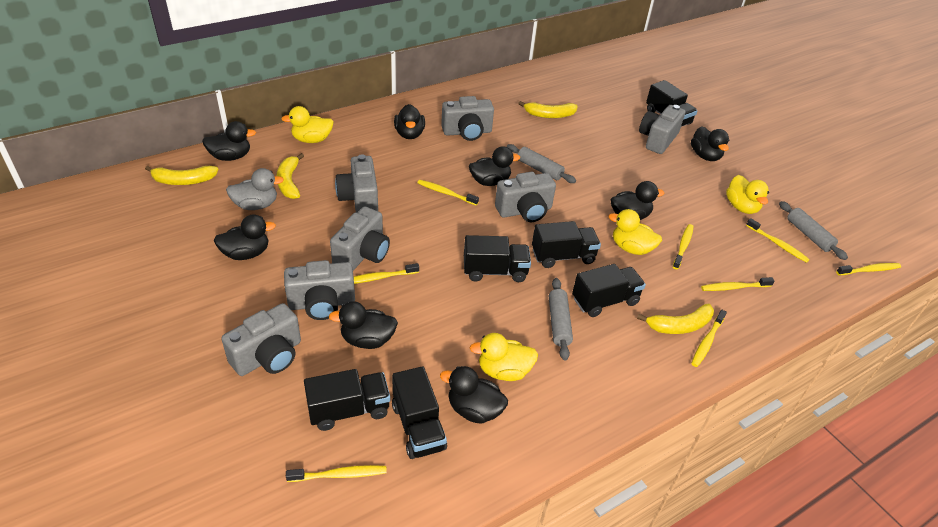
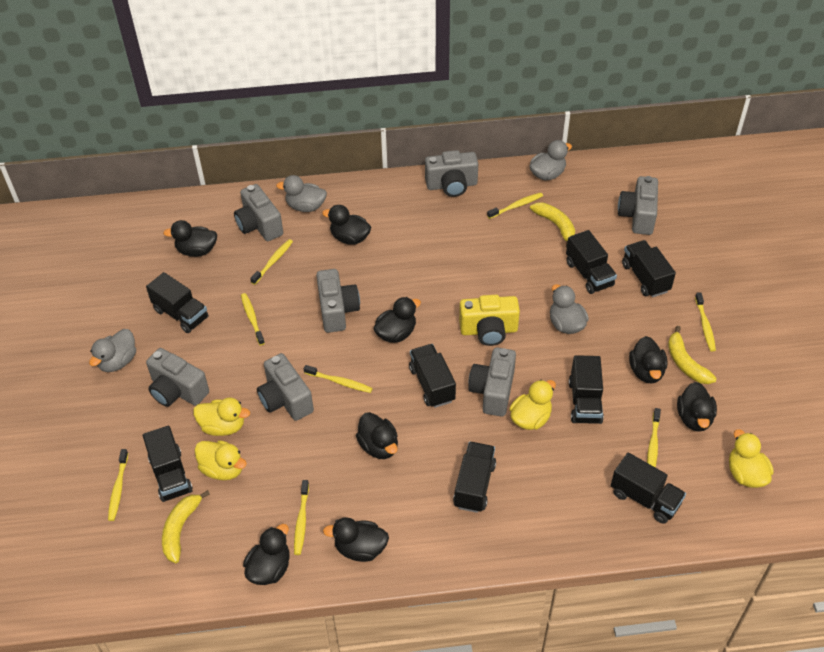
black truck: [304,369,390,431] [392,366,447,459] [464,235,531,282] [532,221,601,268] [572,264,646,317] [646,80,698,127] = 6 -> [143,425,193,502] [146,272,209,333] [409,344,456,408] [453,442,496,513] [566,230,617,294] [569,355,604,424] [611,453,686,524] [622,240,676,297] = 8
grey duck: [226,168,284,210] = 1 -> [89,329,136,372] [276,175,327,212] [529,140,572,181] [550,284,589,334] = 4
grey rolling pin: [507,144,576,183] [549,278,573,361] [779,201,848,260] = 3 -> none = 0
yellow banana: [145,166,219,185] [276,153,304,199] [518,101,578,118] [637,304,714,334] = 4 -> [162,490,210,563] [530,202,575,248] [668,325,717,384] = 3
yellow camera: none = 0 -> [459,295,520,346] = 1

